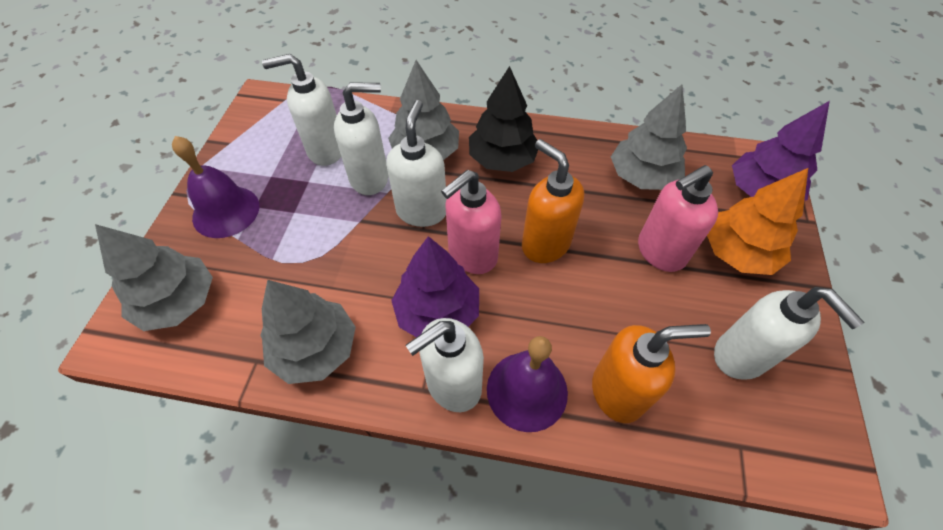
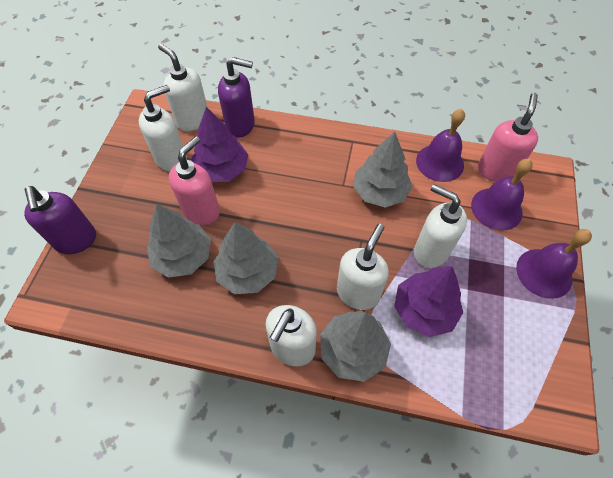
black tree: [469,66,538,172] = 1 -> none = 0
orange soap dispenser: [522,139,584,263] [592,324,711,423] = 2 -> none = 0
orange tree: [707,168,808,275] = 1 -> none = 0
purple bell: [172,136,259,238] [487,336,568,432] = 2 -> [416,109,465,182] [471,159,533,231] [516,229,592,299] = 3
purple soap dispenser: none = 0 -> [24,186,96,254] [218,57,255,137] = 2

